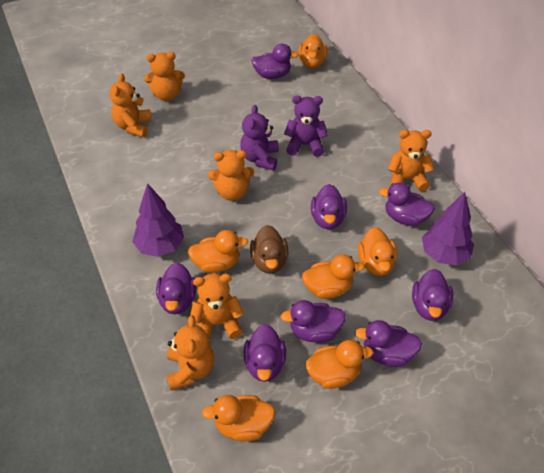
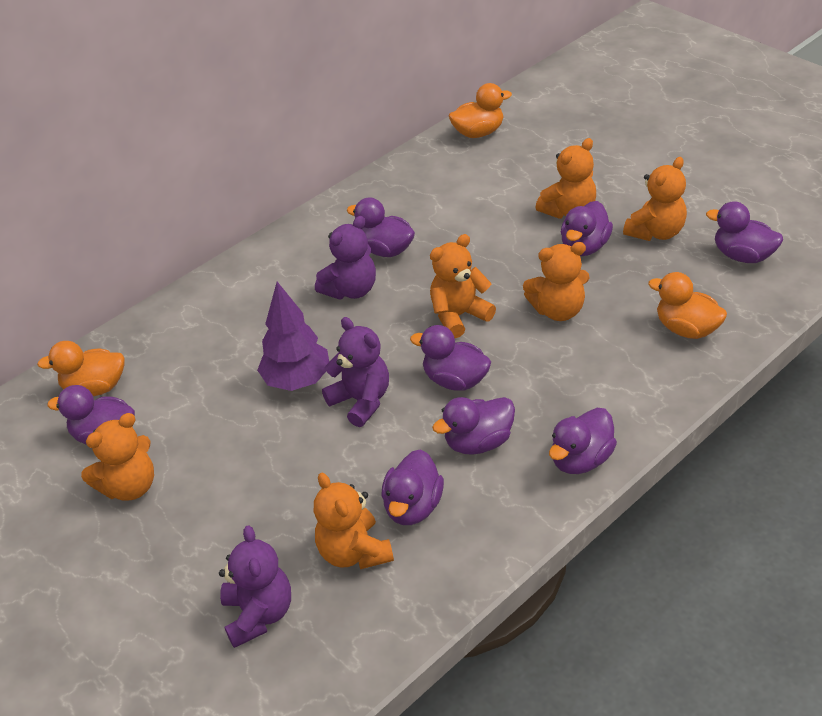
brown duck: [250,225,288,274] = 1 -> none = 0
orange duck: [188,230,248,273] [202,395,275,441] [298,34,328,68] [302,254,364,299] [305,340,373,389] [358,227,397,276] = 6 -> [37,341,125,396] [449,83,512,138] [648,272,727,339] = 3
purple teddy bear: [240,105,279,171] [284,95,328,157] = 2 -> [219,525,291,648] [315,216,376,300] [322,317,389,427] = 3
purple tree: [133,183,184,257] [422,192,474,265] = 2 -> [257,282,329,391] = 1

